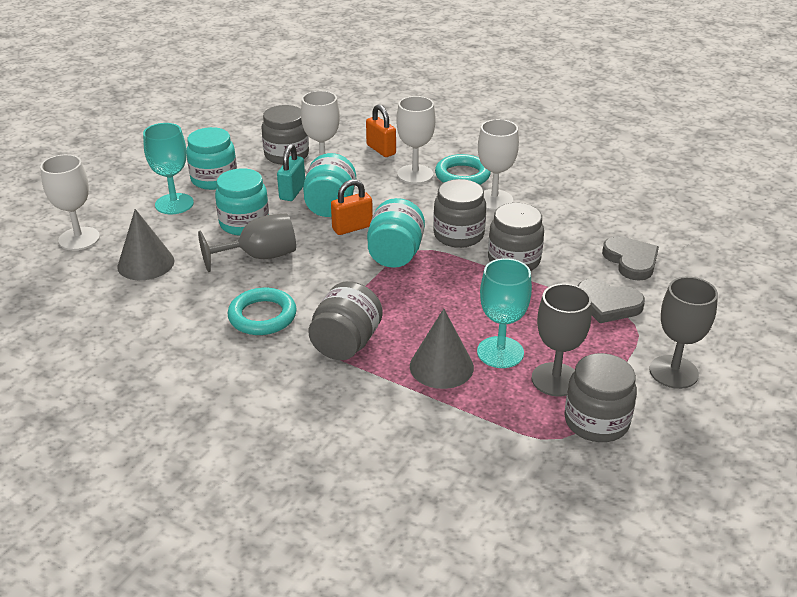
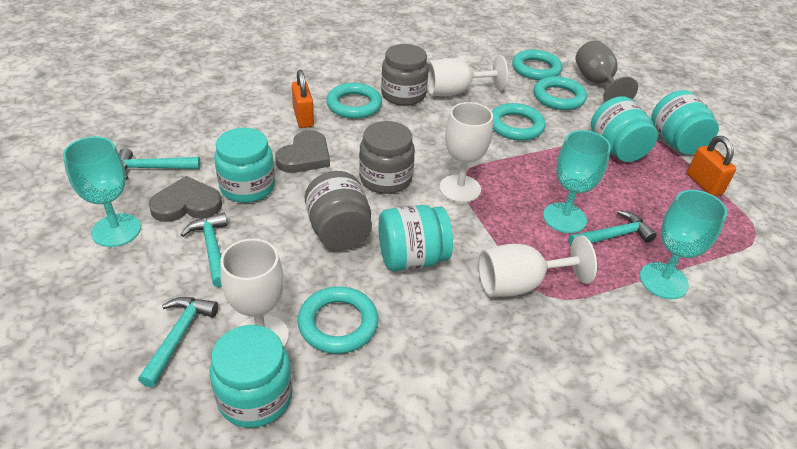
grey cone: [117,209,174,280] [410,309,474,389] = 2 -> none = 0
grey goblet: [198,213,296,272] [532,283,592,396] [649,277,718,389] = 3 -> [576,40,638,102] = 1
grey jar: [261,105,309,165] [308,281,383,360] [433,179,486,248] [488,203,544,271] [564,353,637,442] = 5 -> [305,171,372,251] [359,121,415,194] [381,44,429,106] = 3
turquoise goblet: [143,123,194,214] [477,258,532,368] = 2 -> [63,136,141,247] [543,130,611,233] [640,190,727,299] = 3
turquoise hammer: none = 0 -> [119,148,201,180] [138,297,218,387] [180,213,228,287] [569,210,657,246] = 4
turquoise jar: [186,127,237,190] [215,168,269,236] [303,153,356,217] [367,198,425,268] = 4 -> [209,325,293,428] [214,128,275,203] [378,205,453,271] [591,96,658,162] [651,90,719,154] = 5
turquoise padlock: [277,144,305,201] = 1 -> none = 0
turquoise ring: [228,288,296,335] [435,154,491,185] = 2 -> [298,286,378,354] [326,83,382,119] [491,103,546,141] [512,50,563,80] [534,76,587,110] = 5

